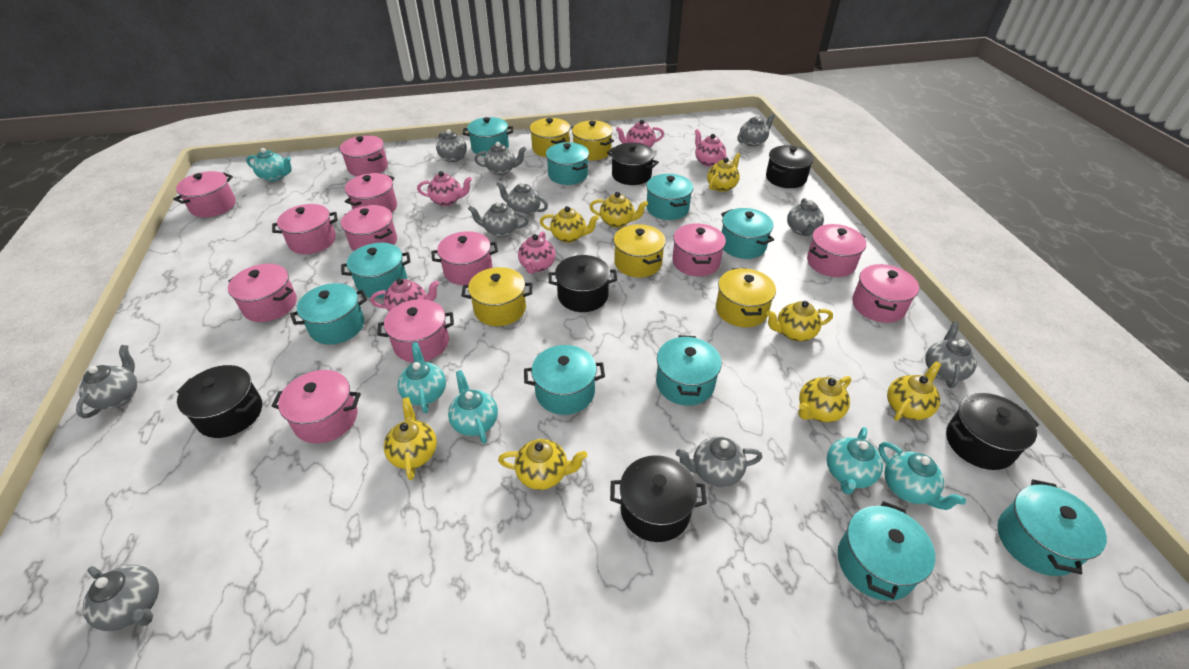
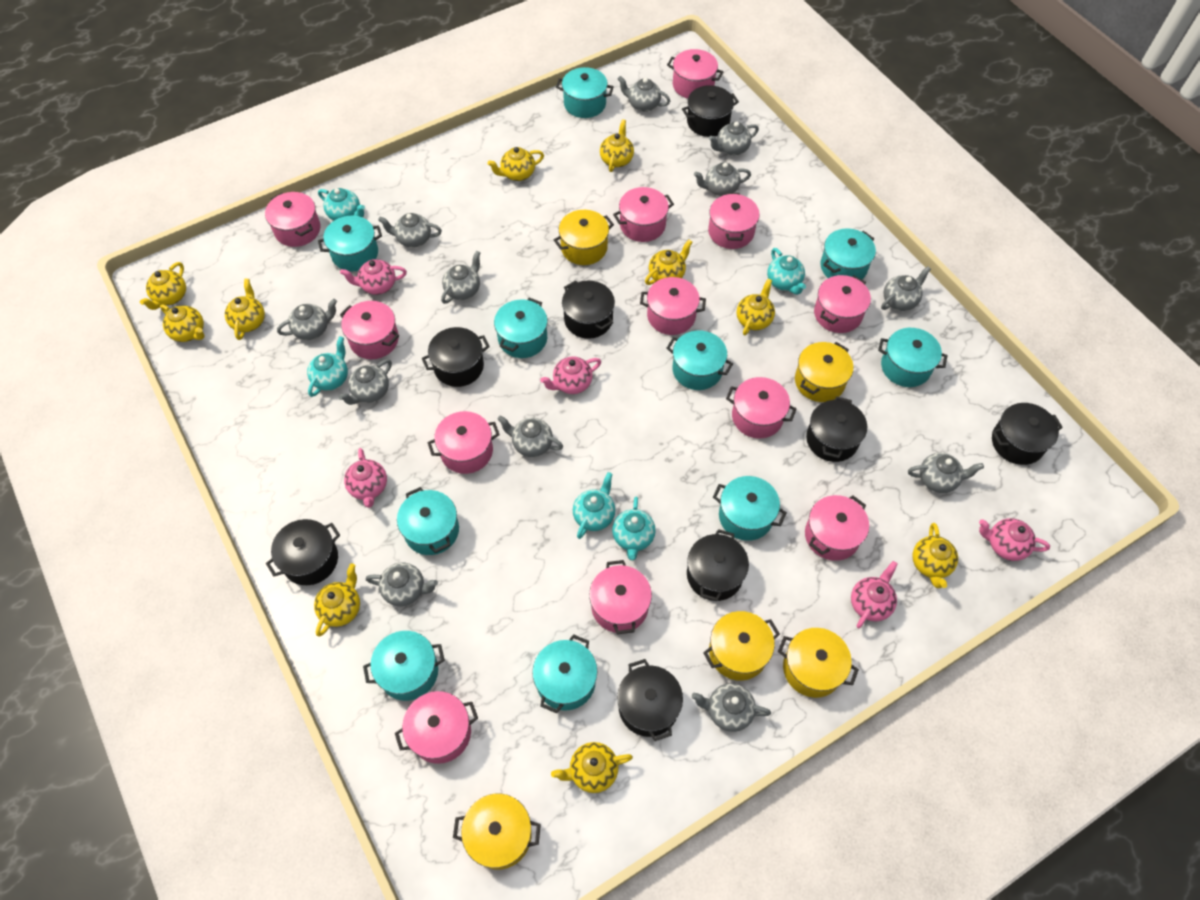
black pot: [176,365,262,438] [549,255,617,312] [607,143,659,185] [610,455,707,542] [766,145,814,188] [946,393,1039,470] = 6 -> [266,519,340,585] [422,327,490,387] [562,280,615,339] [617,659,683,741] [682,85,739,137] [687,529,749,601] [806,396,867,462] [992,403,1063,465] = 8
grey teapot: [76,345,137,418] [82,565,159,631] [436,129,467,162] [468,201,529,238] [474,142,526,175] [497,181,548,217] [676,436,762,487] [737,114,775,147] [787,198,824,236] [925,322,977,388] = 10 -> [277,299,337,340] [338,359,392,405] [365,562,438,607] [378,213,442,248] [441,251,481,304] [497,416,563,457] [618,76,670,112] [692,683,771,732] [694,162,751,196] [709,122,759,156] [881,266,931,311] [908,453,984,493] = 12
yellow teapot: [384,397,437,480] [498,439,587,490] [540,206,599,243] [589,192,648,228] [707,153,741,192] [766,301,833,341] [798,376,851,422] [887,361,942,421] = 8 -> [140,262,186,310] [160,304,205,342] [225,279,265,340] [314,563,360,636] [487,147,544,181] [551,742,633,793] [600,119,634,172] [645,240,692,285] [737,279,775,336] [913,523,958,588] = 10

